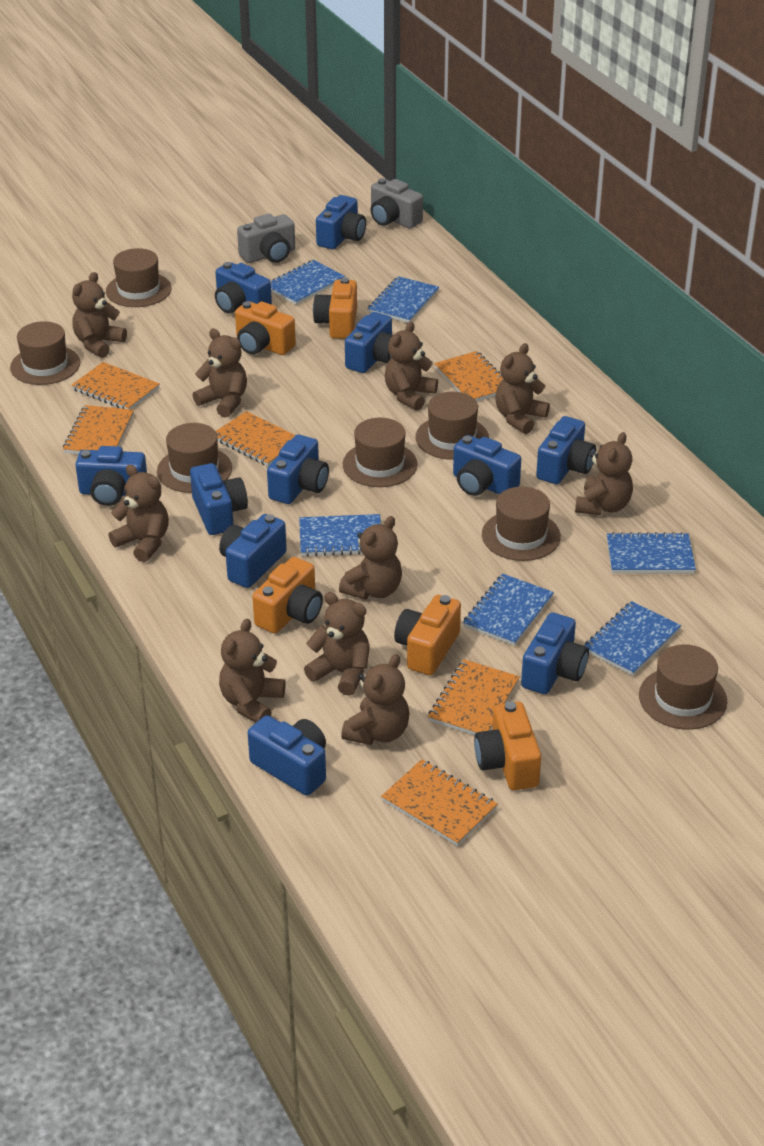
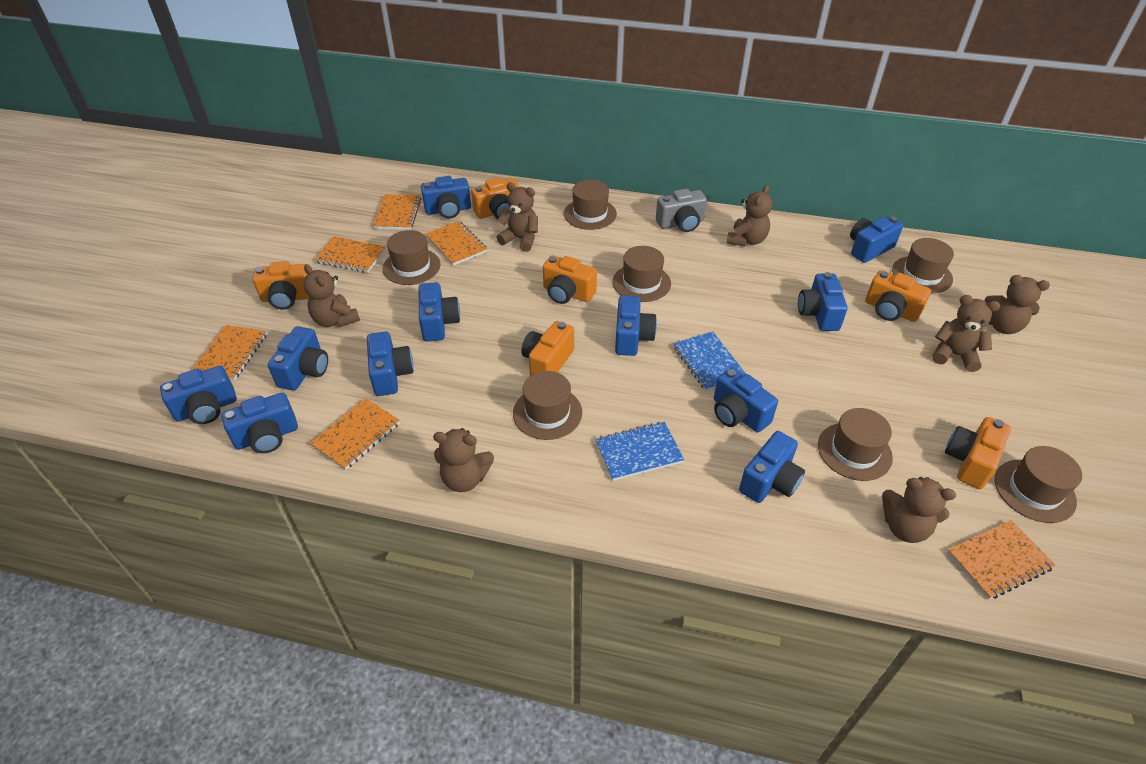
blue notebook: [270,260,345,305] [299,514,381,557] [368,276,439,323] [463,574,554,646] [584,601,681,676] [607,532,696,573] = 6 -> [596,422,684,481] [674,331,746,391] = 2
brown teddy bear: [72,272,127,358] [108,465,169,562] [192,329,247,418] [219,619,285,723] [304,592,369,696] [339,516,402,599] [341,654,409,745] [385,322,438,411] [495,343,550,434] [575,432,633,515] = 10 -> [303,264,360,327] [433,428,494,492] [497,183,538,252] [727,185,772,246] [882,477,956,543] [932,295,1000,372] [984,275,1050,334] = 7
grey camera: [237,214,295,263] [370,178,423,229] = 2 -> [656,189,707,232] = 1
orange camera: [235,301,296,355] [252,557,323,634] [313,278,357,339] [394,595,461,675] [474,701,541,790] = 5 -> [253,261,310,309] [471,177,519,219] [521,321,574,376] [543,255,597,304] [865,270,931,322] [945,417,1011,489] = 6

